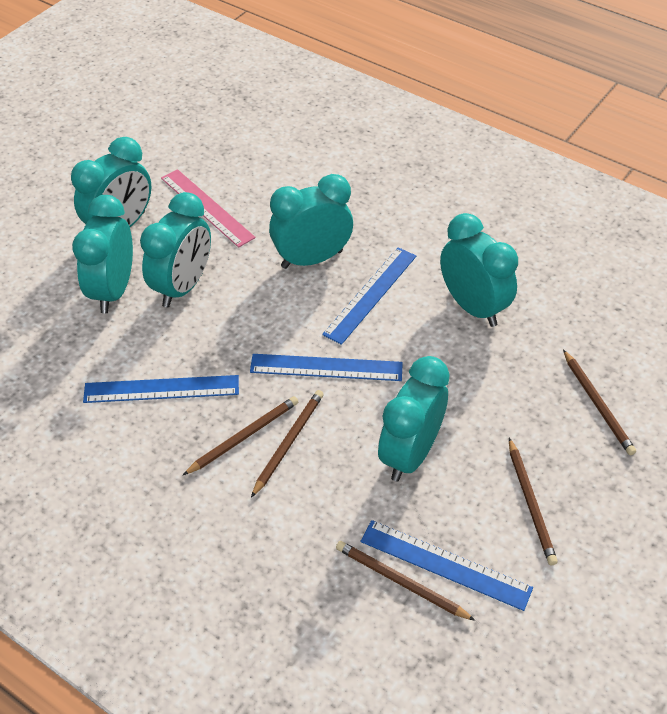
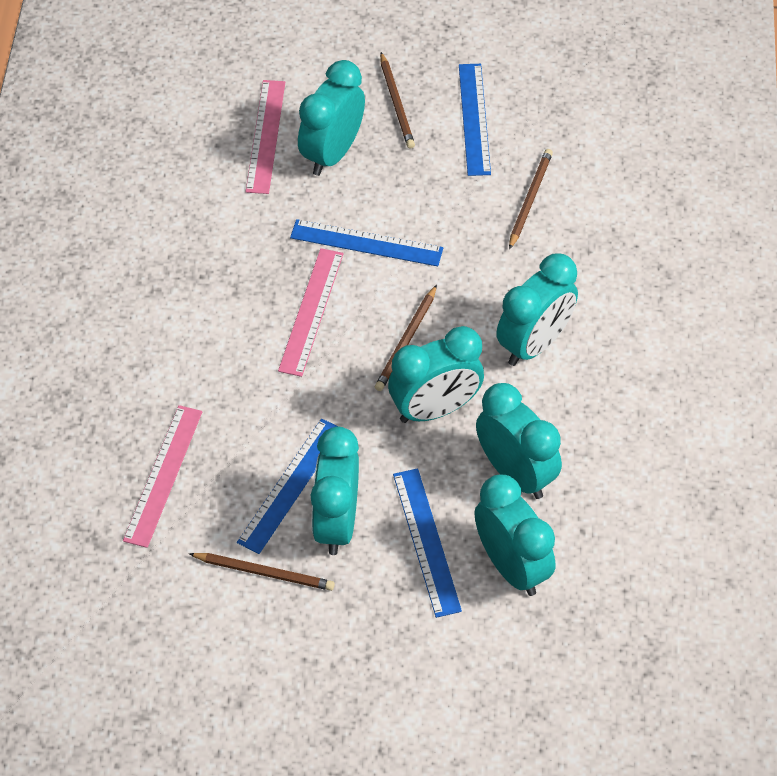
brown pencil: [183,396,298,475] [251,390,324,498] [336,541,476,621] [509,438,558,565] [563,350,636,455] = 5 -> [189,553,335,591] [375,285,437,391] [380,52,415,149] [509,149,553,250] = 4
pink ruler: [161,169,256,247] = 1 -> [123,405,202,548] [245,80,285,194] [278,248,344,377] = 3

